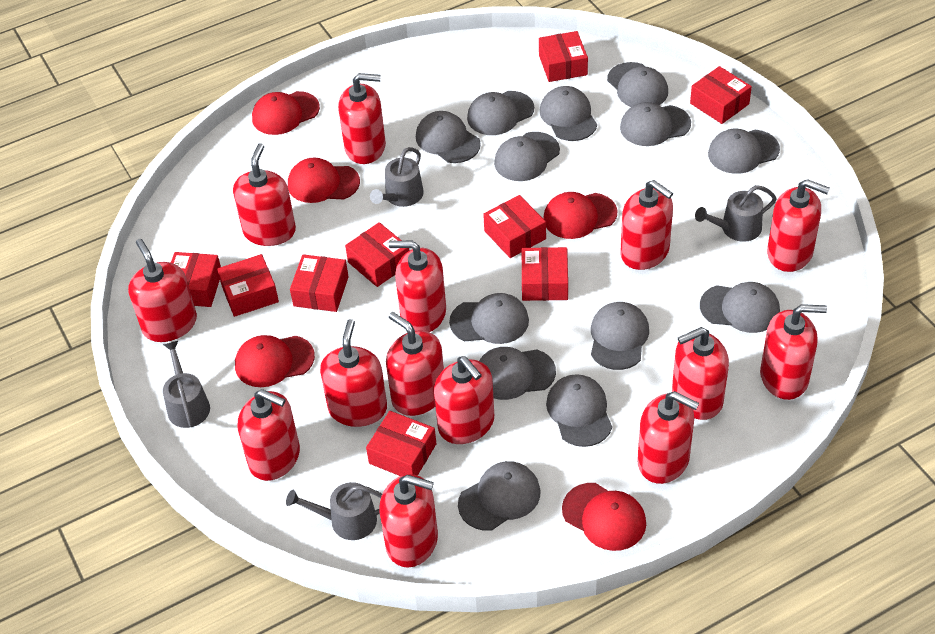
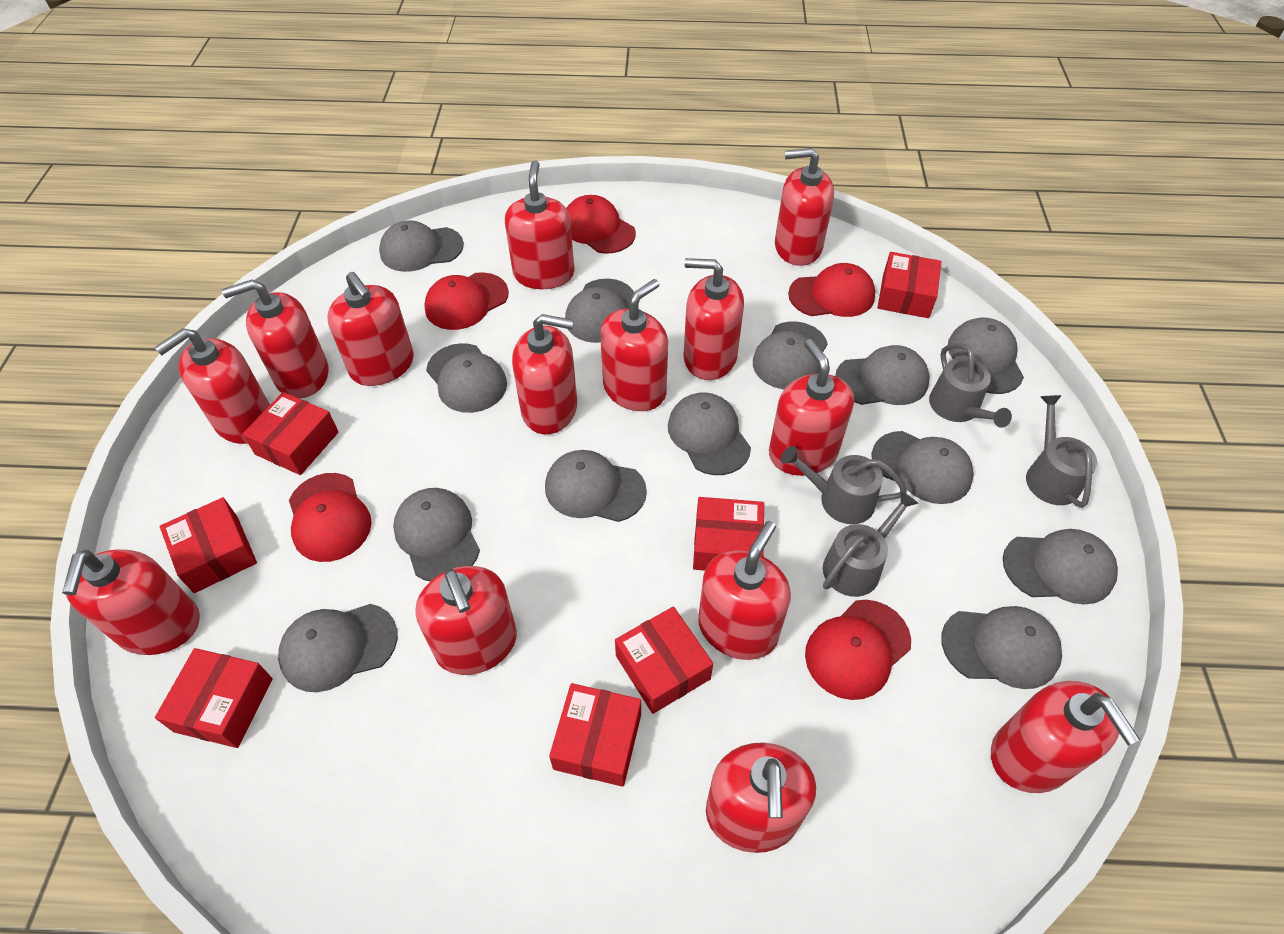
red box: [171,252,221,307] [217,254,279,317] [290,254,349,312] [345,222,410,287] [366,411,436,476] [483,195,546,258] [522,247,568,301] [539,31,588,82] [690,66,752,124] = 9 -> [155,648,273,748] [160,497,257,593] [243,392,338,475] [549,683,641,787] [615,607,713,714] [693,497,764,571] [877,252,941,318] = 7

